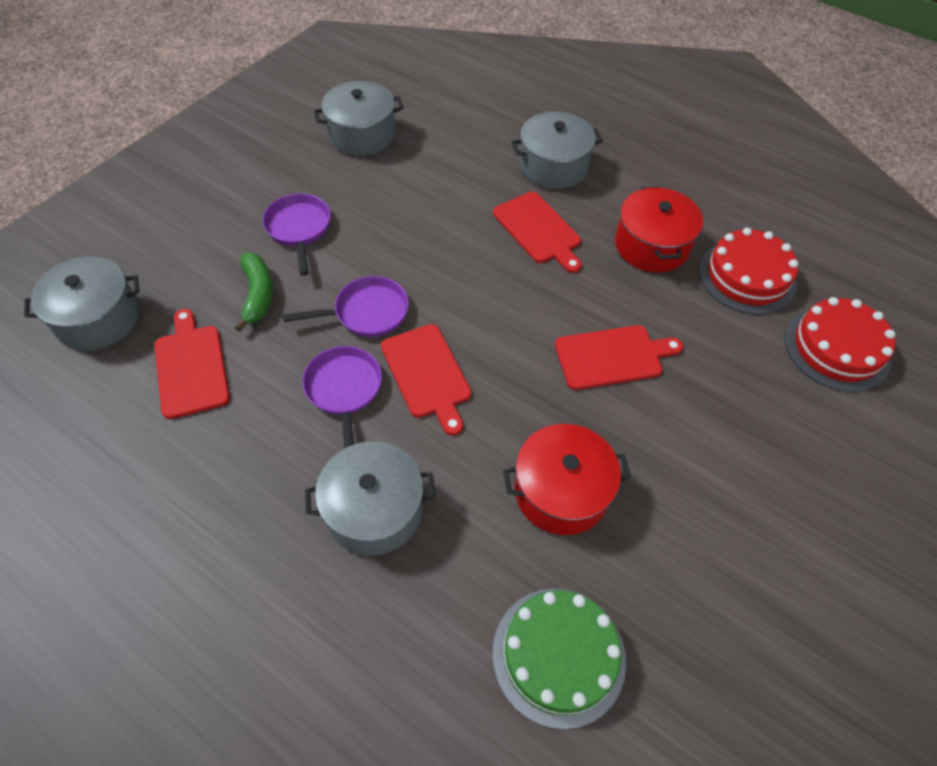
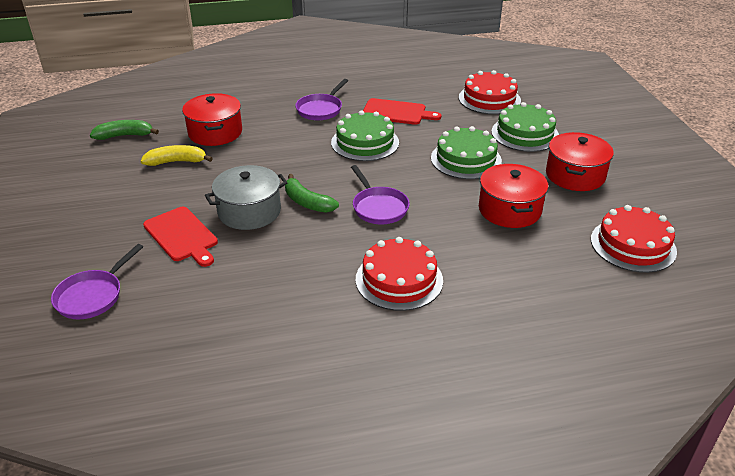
green banana: [234,253,273,332] = 1 -> [90,120,159,140] [285,174,339,213] = 2
green cake: [492,589,626,729] = 1 -> [331,110,399,161] [431,126,502,179] [491,102,559,152] = 3
grey pot: [24,257,139,351] [305,441,436,556] [314,81,404,156] [511,112,603,189] = 4 -> [205,165,288,230] = 1
red cake: [699,228,798,315] [785,297,896,392] = 2 -> [356,237,443,311] [459,70,521,114] [591,205,677,273] = 3
red cutting board: [154,309,230,419] [381,324,472,436] [493,192,582,273] [555,325,683,390] = 4 -> [143,207,218,267] [363,98,441,125] = 2
red pot: [503,424,631,535] [615,187,703,272] = 2 -> [182,93,242,146] [479,164,548,228] [546,132,614,191] = 3
yellow banana: none = 0 -> [141,145,213,166] = 1

